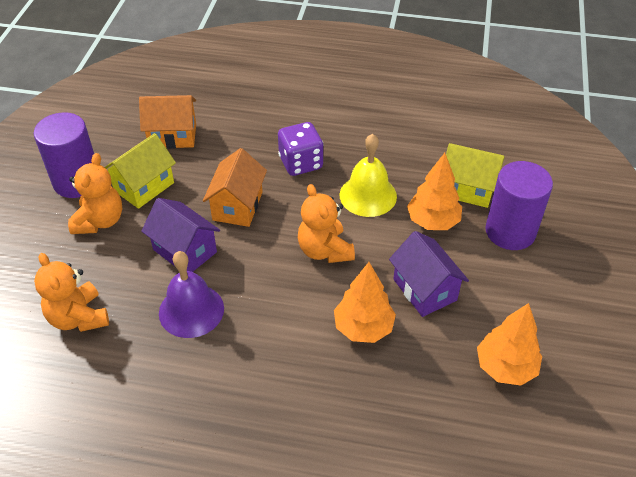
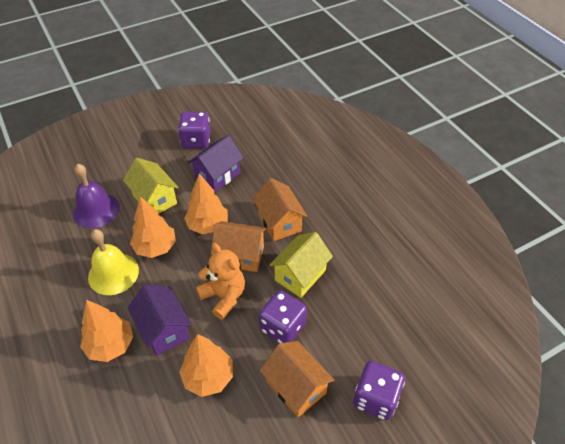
orange house: [139,95,196,149] [203,148,267,227] = 2 -> [211,221,267,272] [253,178,307,241] [260,341,334,417] = 3
orange teddy bear: [34,253,109,332] [68,153,122,234] [298,184,355,263] = 3 -> [196,243,245,320] = 1
orange tree: [334,262,396,343] [407,153,462,230] [477,303,542,386] = 3 -> [80,300,133,362] [130,196,176,258] [179,334,233,397] [184,173,228,234] = 4
purple cylinder: [34,112,94,198] [486,161,553,250] = 2 -> none = 0
purple dice: [278,122,323,176] = 1 -> [178,112,211,148] [259,290,307,343] [353,361,405,420] = 3

